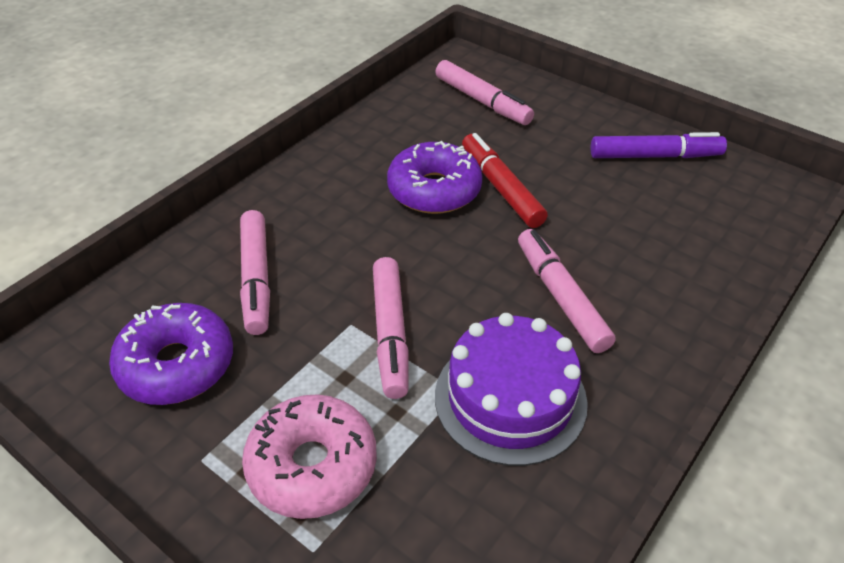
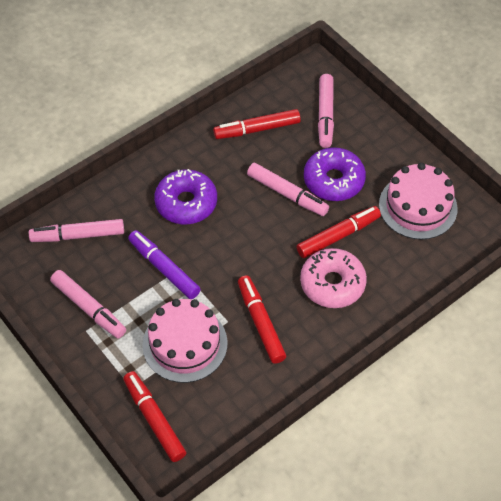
pink cake: none = 0 -> [142,299,228,383] [379,163,457,240] = 2
purple cake: [435,313,588,466] = 1 -> none = 0
red marker: [462,133,548,228] = 1 -> [123,371,186,462] [213,109,301,139] [238,275,286,364] [296,206,381,258] = 4

